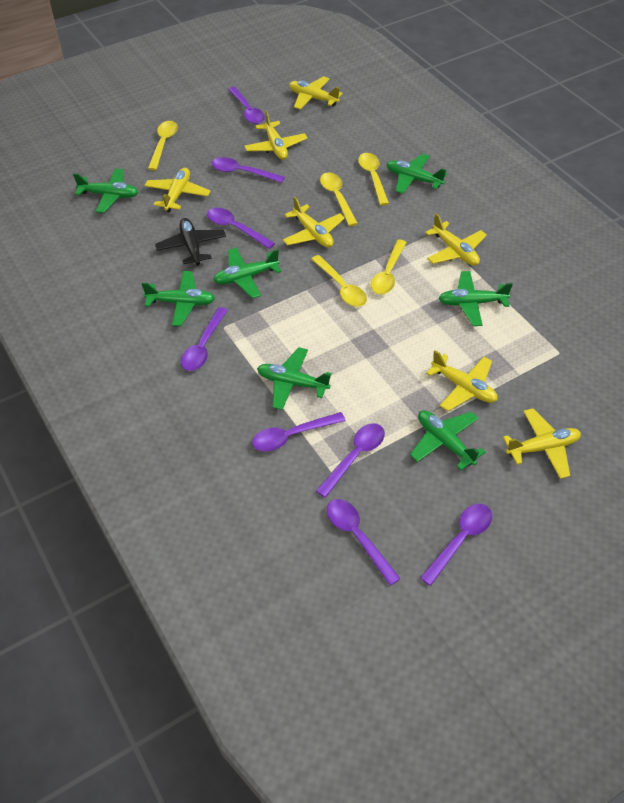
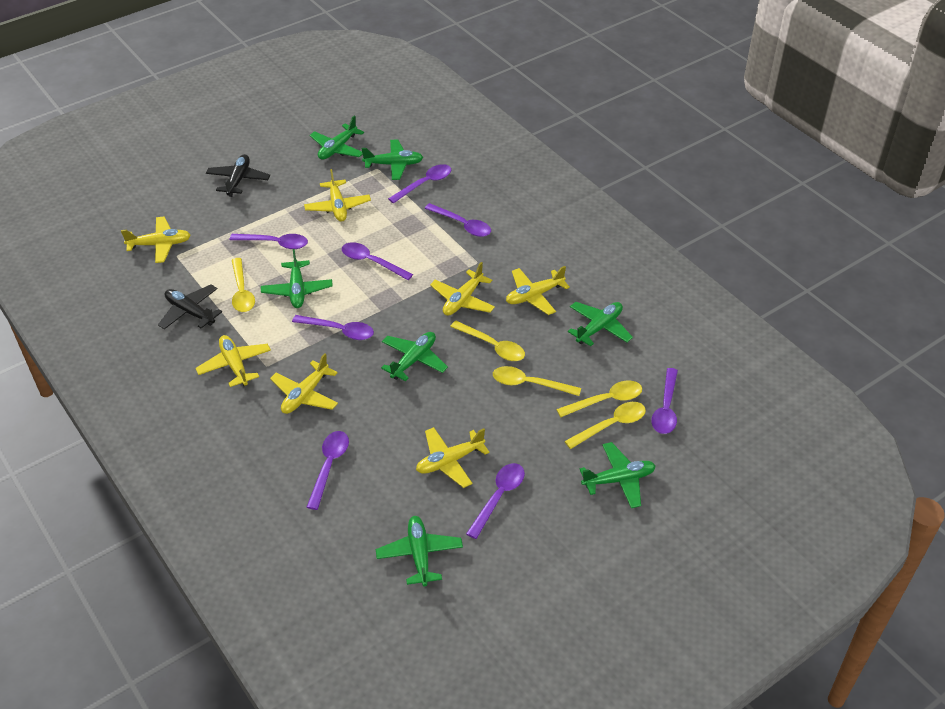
black plane: [155,218,226,266] = 1 -> [158,285,222,329] [206,154,270,197] = 2

